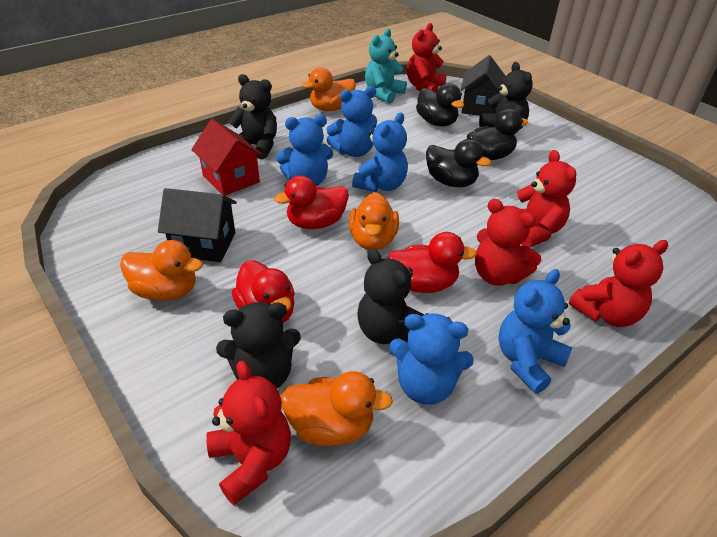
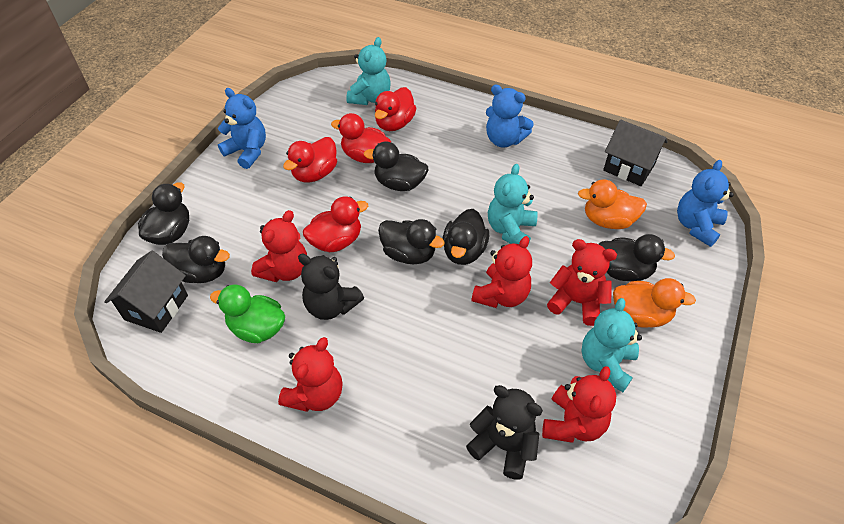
black duck: [416,83,464,127] [426,139,491,187] [467,109,529,160] = 3 -> [138,182,189,245] [162,236,230,283] [364,141,428,191] [378,219,445,265] [443,209,489,265] [599,234,675,282] = 6
black teddy bear: [216,302,301,388] [228,74,277,159] [357,248,424,344] [479,62,533,129] = 4 -> [298,254,364,320] [466,385,543,480] = 2
blue teddy bear: [276,115,333,186] [326,86,377,157] [352,112,408,192] [389,313,474,405] [499,269,572,393] = 5 -> [218,88,266,169] [486,85,534,148] [677,160,734,247] = 3
green duck: none = 0 -> [210,284,285,343] = 1
orange duck: [120,240,203,301] [281,371,393,446] [302,67,356,111] [349,192,399,250] = 4 -> [578,180,647,229] [613,278,696,328] = 2
red duck: [232,260,295,323] [274,176,349,229] [388,232,477,293] = 3 -> [283,137,337,183] [303,196,368,252] [331,113,391,163] [375,87,417,131] = 4
red house: [191,119,263,196] = 1 -> none = 0
turquoise teddy bear: [365,29,407,104] = 1 -> [347,37,390,105] [488,164,538,244] [582,298,642,392] = 3

